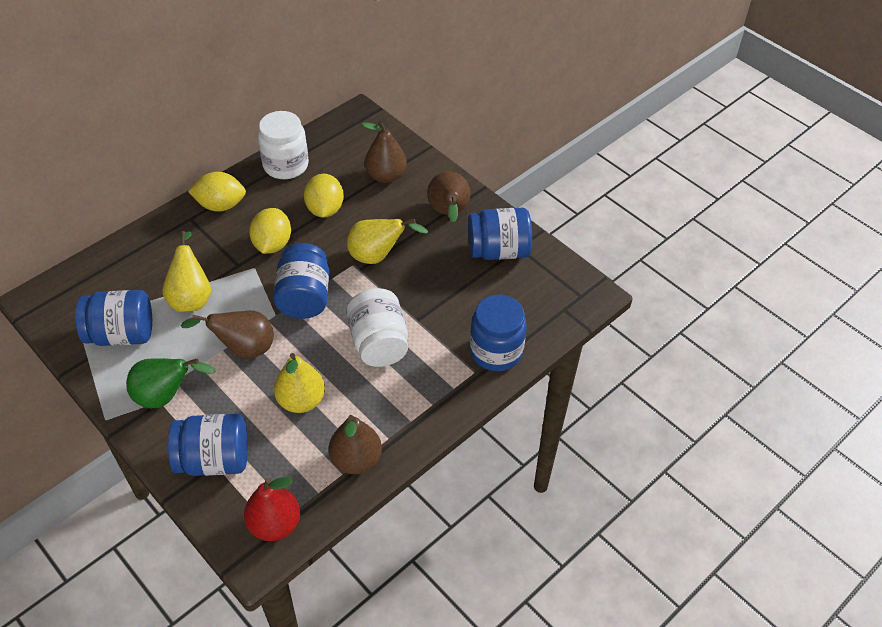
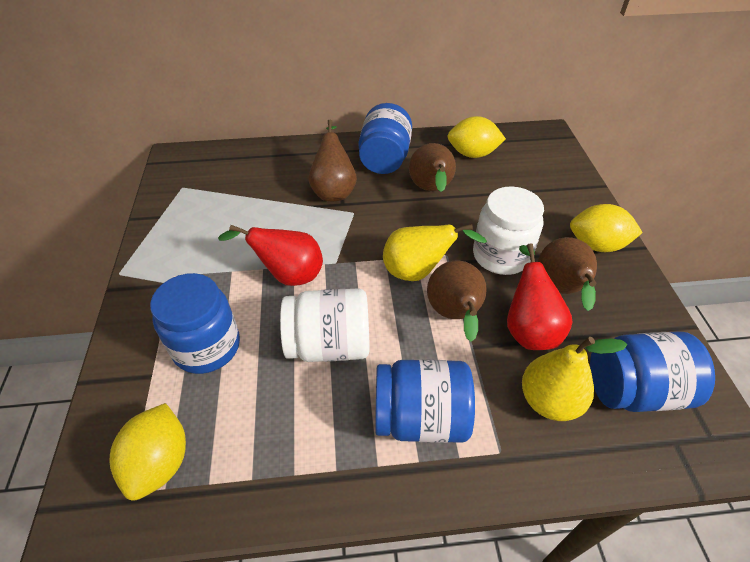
blue jar: [75,290,152,346] [168,414,248,476] [273,243,329,319] [468,208,532,260] [470,295,527,371] = 5 -> [150,273,240,374] [359,103,412,174] [375,359,475,443] [590,331,715,412] = 4
green pear: [126,358,215,408] = 1 -> none = 0
red pear: [244,477,300,541] = 1 -> [218,225,323,286] [507,243,573,350] = 2
yellow pear: [162,231,211,312] [274,353,325,413] [347,218,428,264] = 3 -> [383,224,487,281] [522,337,627,421] = 2

